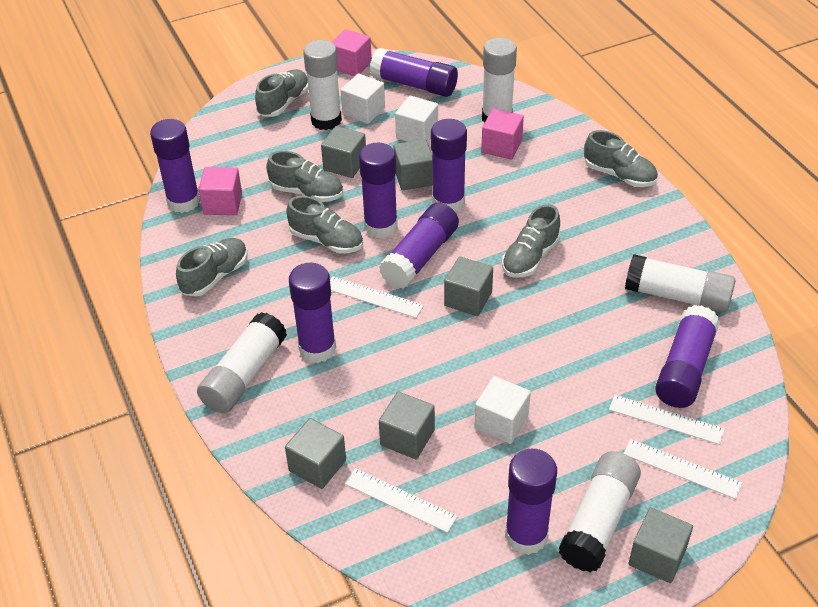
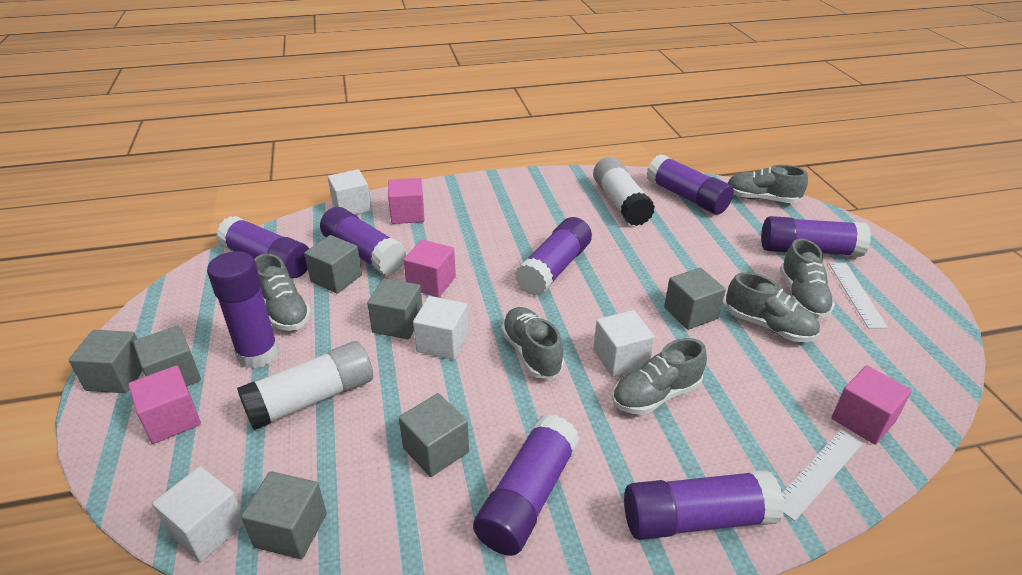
grey cube: [285,418,346,489] [321,126,366,178] [379,391,435,459] [393,139,433,190] [444,256,493,316] [629,507,693,583] = 6 -> [69,330,143,393] [133,325,201,386] [241,471,327,559] [304,235,362,294] [367,278,422,339] [399,393,469,477] [664,268,726,330] = 7
pink cube: [198,167,242,215] [332,29,372,76] [481,108,524,160] = 3 -> [128,365,201,444] [388,178,424,224] [404,240,456,297] [832,366,912,445] = 4
white cube: [341,73,385,124] [395,96,438,143] [474,376,531,444] = 3 -> [152,466,244,562] [328,169,371,215] [413,296,468,360] [593,310,655,377] = 4
white glue stick: [197,312,287,413] [303,40,342,130] [482,37,517,123] [559,451,641,572] [625,254,736,313] = 5 -> [237,341,373,430] [593,157,655,226] = 2
white ruler: [330,276,424,318] [344,468,458,533] [609,395,725,445] [623,439,742,499] = 4 -> [782,430,863,521] [829,263,888,329] = 2

